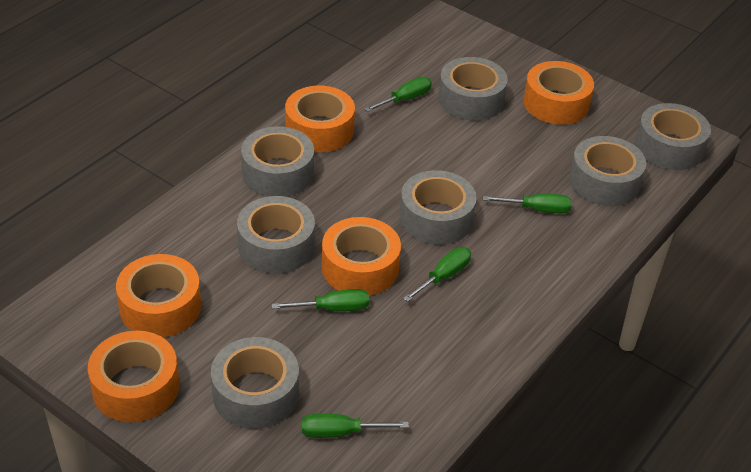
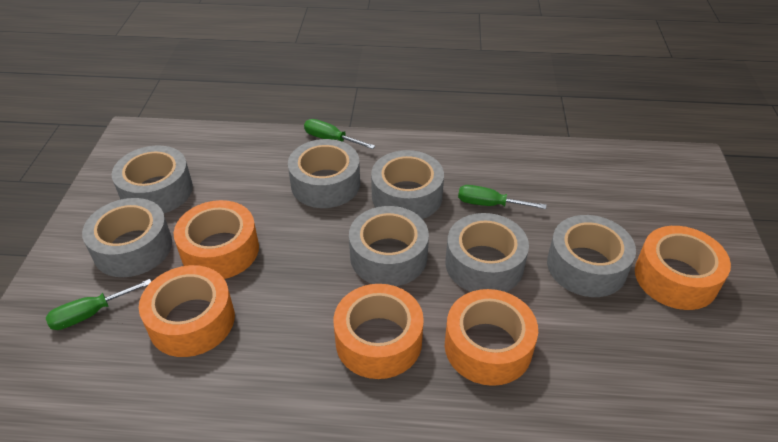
green screwdriver: [271,289,369,311] [302,414,409,438] [364,77,432,112] [403,247,471,302] [483,194,572,213] = 5 -> [46,279,151,330] [304,119,375,149] [458,185,547,209] = 3

